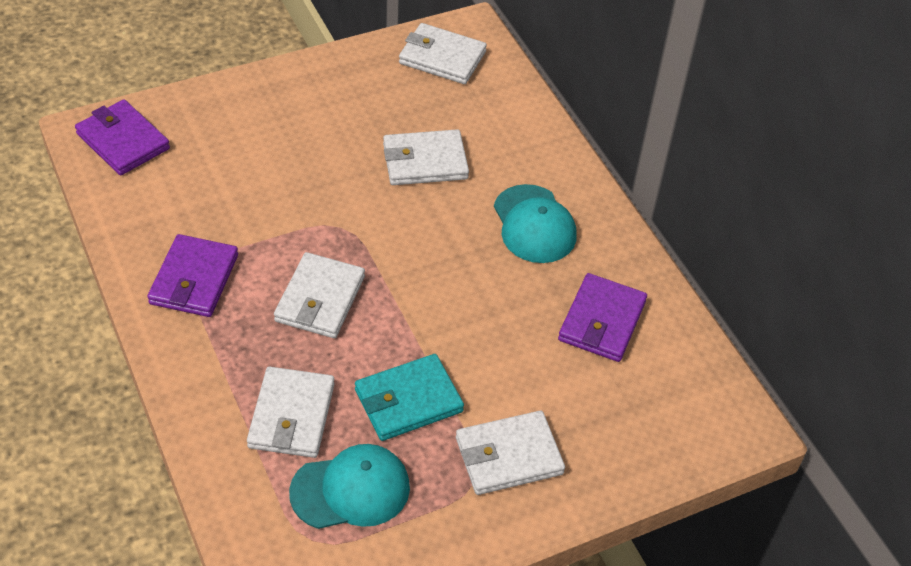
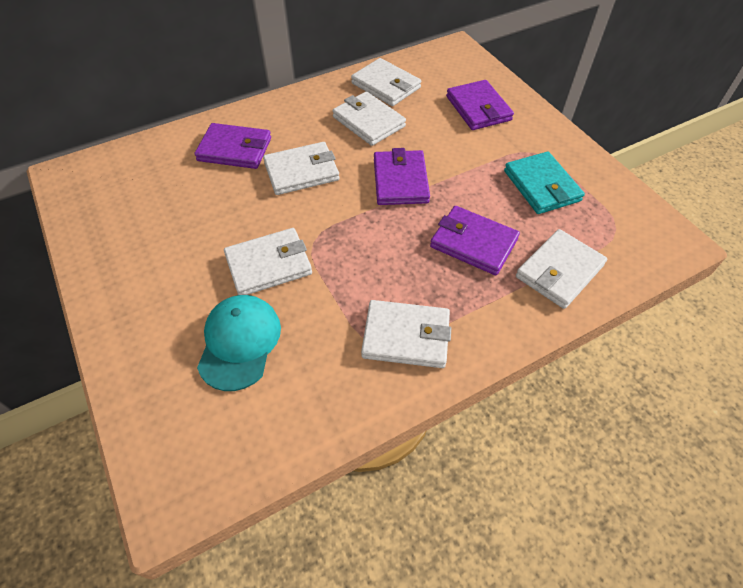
purple wallet: [75,99,170,176] [147,234,238,317] [558,273,647,362] = 3 -> [194,123,271,169] [374,148,430,205] [430,206,520,275] [446,80,514,130] = 4
turquoise cap: [289,444,410,529] [494,184,576,263] = 2 -> [197,295,281,391] = 1
white wallet: [247,367,335,458] [274,252,365,338] [383,129,469,185] [399,23,487,84] [456,411,565,495] = 5 -> [224,228,312,295] [263,142,340,195] [333,91,406,146] [351,58,421,106] [361,300,451,368] [516,229,607,309] = 6

